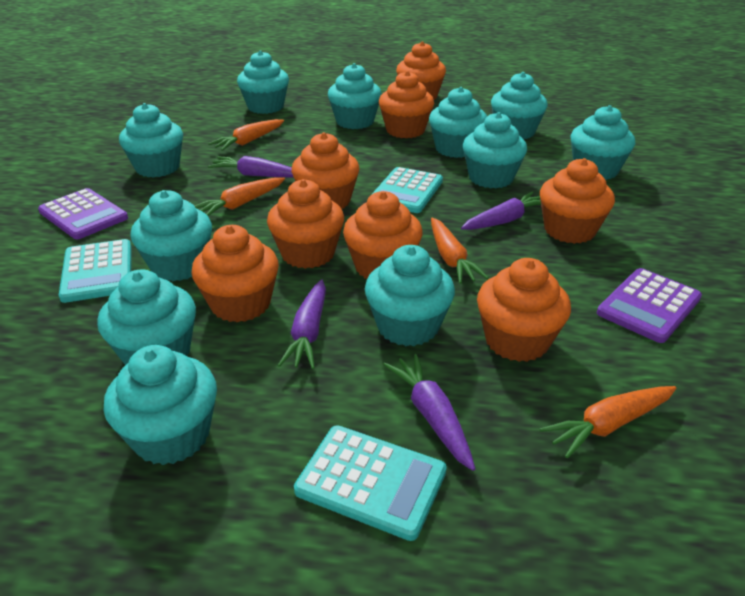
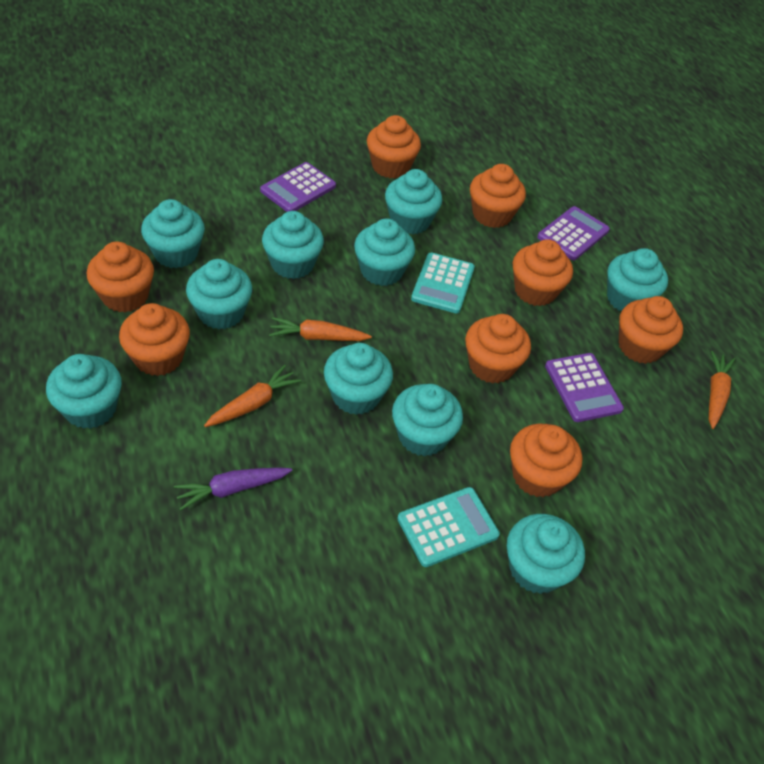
orange carrot: [195,177,285,216] [208,119,284,151] [431,218,489,284] [540,386,676,458] = 4 -> [204,365,301,427] [269,317,372,341] [709,351,735,429] = 3
purple calculator: [38,188,128,239] [597,268,702,343] = 2 -> [260,162,336,212] [537,206,610,260] [545,353,624,422] = 3
purple carrot: [208,156,293,177] [278,280,326,369] [383,354,475,471] [461,192,541,230] = 4 -> [174,468,292,510] = 1
turquoise calculator: [59,239,132,303] [294,425,447,541] [370,167,443,213] = 3 -> [398,487,500,567] [411,252,475,314] = 2
turquoise cupcake: [97,269,196,365] [104,345,217,465] [119,103,183,178] [130,190,212,281] [237,50,289,114] [328,63,382,129] [365,245,455,346] [429,87,487,158] [463,112,527,188] [491,72,548,139] [571,105,635,180] = 11 -> [46,354,122,429] [141,199,205,268] [186,259,252,329] [262,211,324,279] [324,343,393,415] [354,218,415,286] [385,169,442,235] [392,384,463,457] [507,514,585,594] [607,248,668,311] = 10

